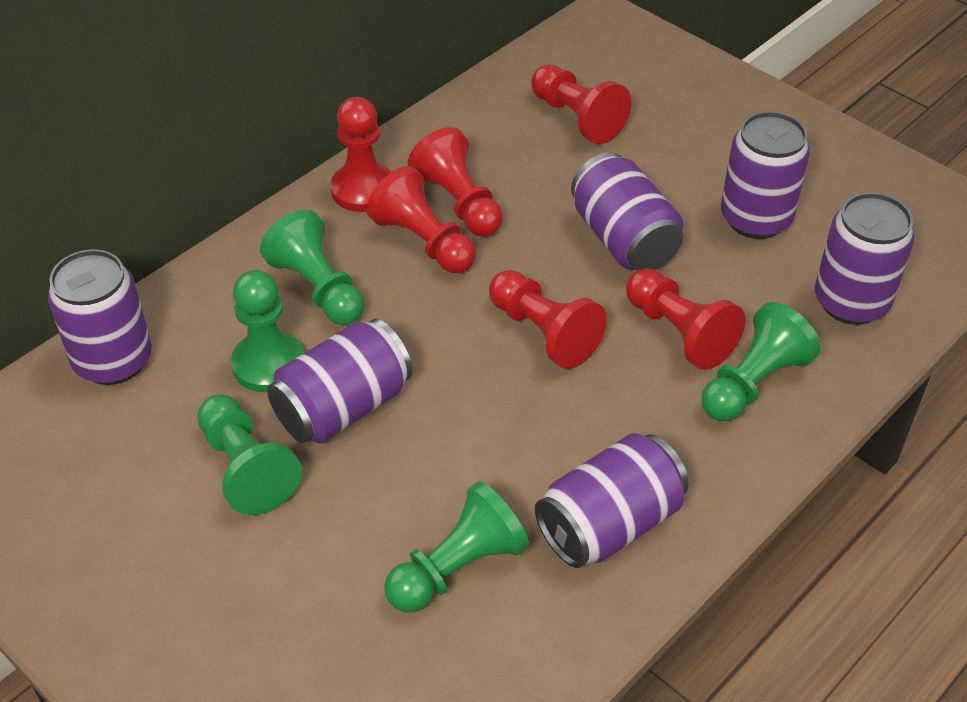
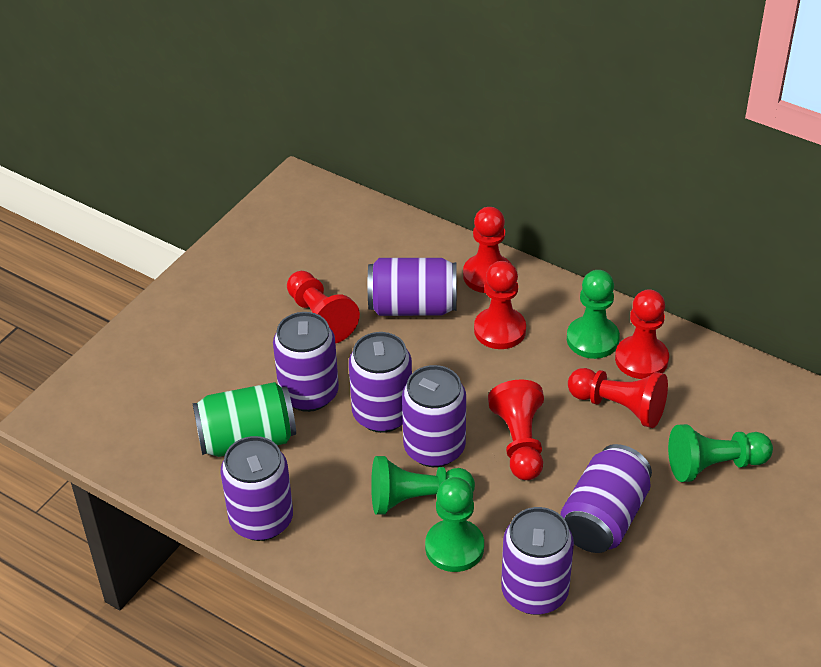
green can: none = 0 -> [192,382,296,457] = 1
green pawn: [197,395,302,515] [231,270,304,392] [260,210,365,325] [384,481,529,612] [701,302,821,421] = 5 -> [371,456,475,514] [425,477,484,572] [567,270,620,359] [668,424,773,482] = 4
purple can: [47,249,152,385] [267,319,413,443] [535,433,689,568] [571,152,683,271] [721,111,810,239] [815,192,915,325] = 6 -> [220,436,293,541] [273,312,339,412] [349,332,412,433] [368,258,457,316] [402,365,466,467] [501,507,574,615] [561,444,652,553] = 7

